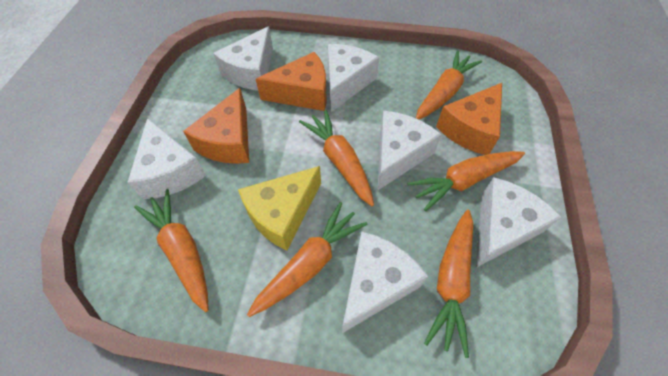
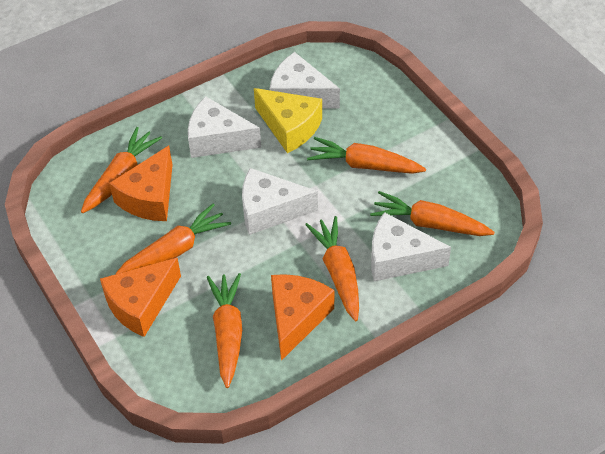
white cheese: [127,118,206,199] [213,26,273,91] [328,44,379,112] [342,231,428,333] [378,111,442,190] [476,177,561,268] = 6 -> [188,96,261,158] [242,168,318,235] [270,52,340,109] [371,212,451,281] = 4

